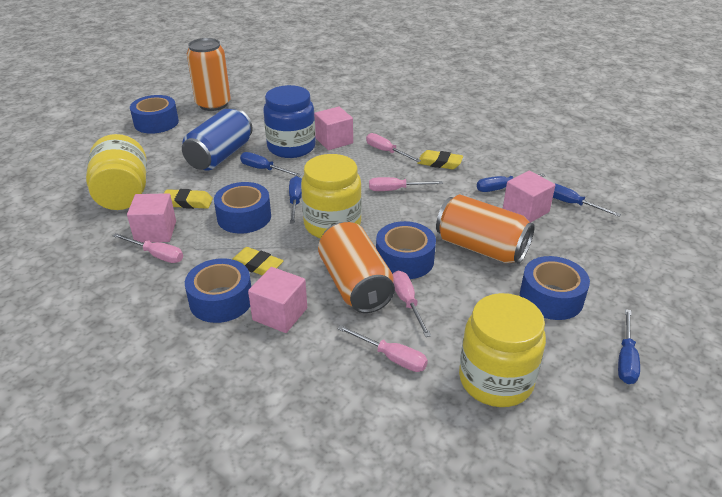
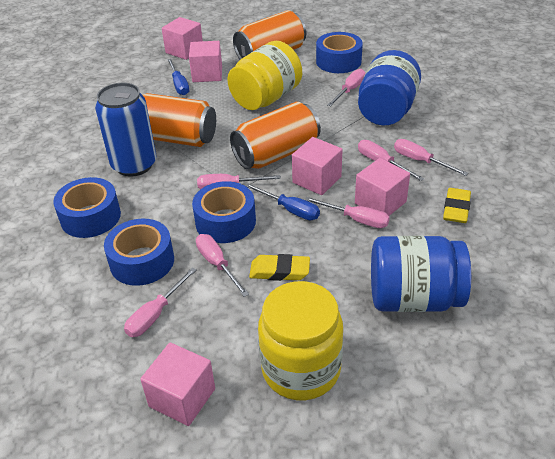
blue jar: [263,85,316,158] = 1 -> [358,50,421,125] [371,236,471,312] = 2
blue screwdriver: [240,152,301,177] [289,176,302,224] [477,173,546,192] [553,183,621,217] [618,309,640,384] = 5 -> [167,59,189,95] [245,183,320,220] = 2
blue tape: [130,95,179,134] [185,258,251,323] [214,182,271,234] [376,221,436,279] [520,256,590,320] = 5 -> [53,177,121,238] [104,219,174,286] [192,181,256,243] [316,32,363,73] = 4
pink cube: [127,193,176,243] [248,267,307,333] [314,107,353,150] [503,171,555,223] = 4 -> [140,343,215,426] [162,17,203,60] [189,41,222,82] [292,137,343,195] [355,158,410,216] = 5
pink screwdriver: [113,233,183,263] [337,325,428,372] [366,133,421,162] [369,177,443,191] [393,271,431,337] = 5 -> [124,267,197,337] [196,234,249,297] [197,174,281,189] [305,197,390,228] [327,69,366,106] [358,140,424,181] [394,139,468,176] = 7
yellow eraser: [164,189,213,209] [232,247,284,275] [417,150,463,169] = 3 -> [249,254,310,281] [443,188,471,223] = 2
yellow jar: [86,134,147,210] [301,154,362,239] [459,293,546,407] = 3 -> [227,41,302,110] [258,281,343,400] = 2

